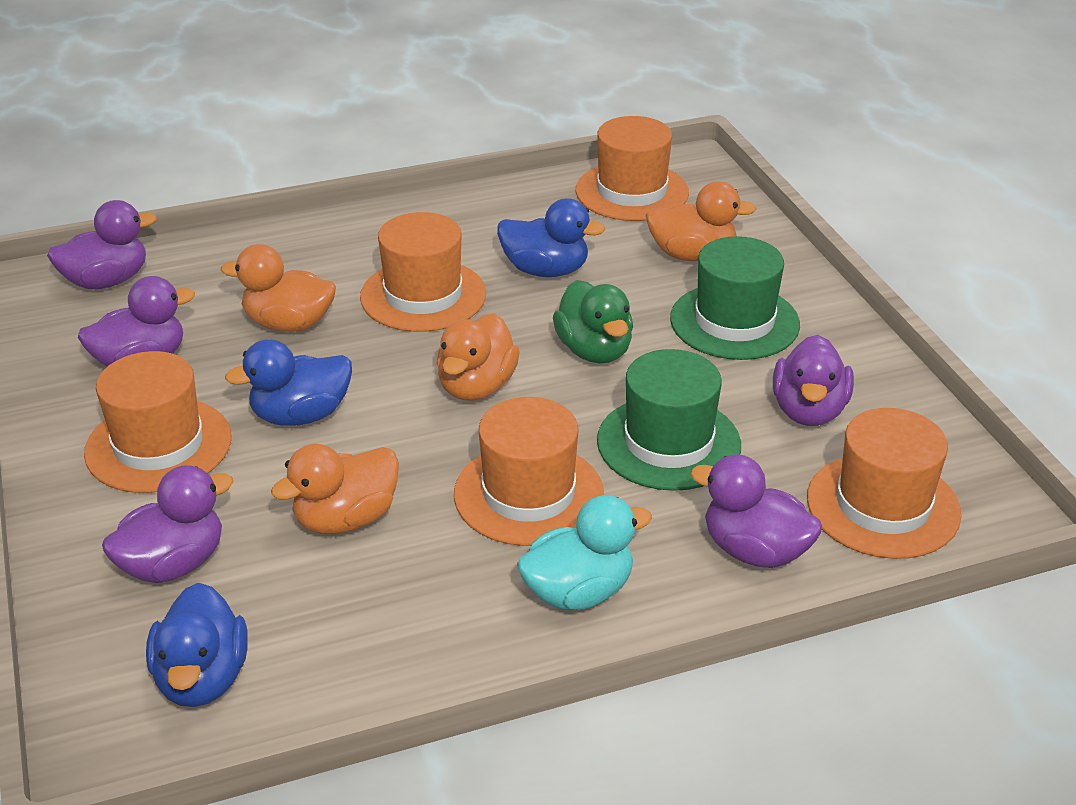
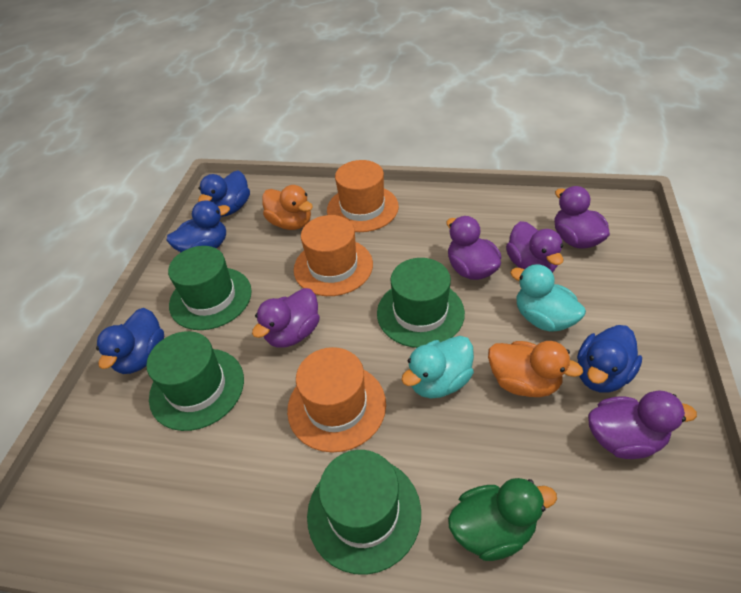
blue duck: [146,583,248,707] [225,339,352,426] [497,198,605,277] = 3 -> [96,308,164,374] [166,200,230,252] [198,170,250,217] [577,325,642,393] = 4
green hat: [597,349,741,491] [670,236,800,360] = 2 -> [146,331,244,431] [168,246,252,330] [307,450,421,575] [377,258,465,348] = 4
orange duck: [221,244,336,332] [271,444,399,534] [437,313,520,401] [646,181,757,261] = 4 -> [262,185,313,230] [488,341,583,397] = 2
orange hat: [84,351,231,493] [360,212,486,332] [454,397,604,546] [576,116,689,221] [807,408,961,559] = 5 -> [287,347,386,452] [294,215,373,296] [327,160,399,232] = 3
turquoise duck: [517,495,652,610] = 1 -> [401,336,474,398] [510,264,586,332] = 2

